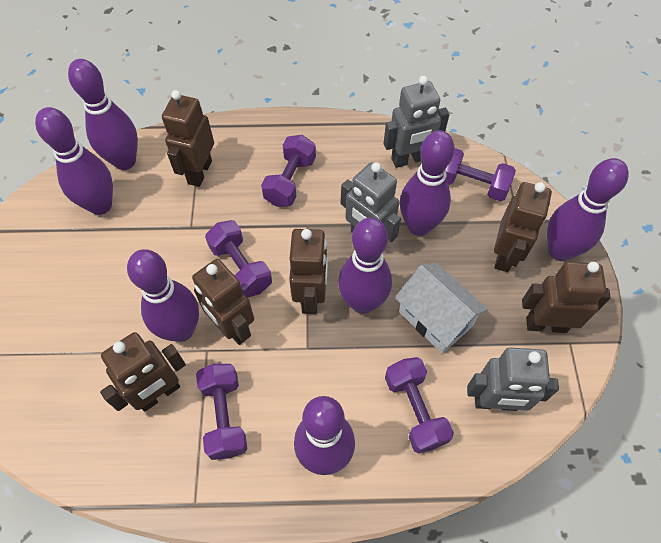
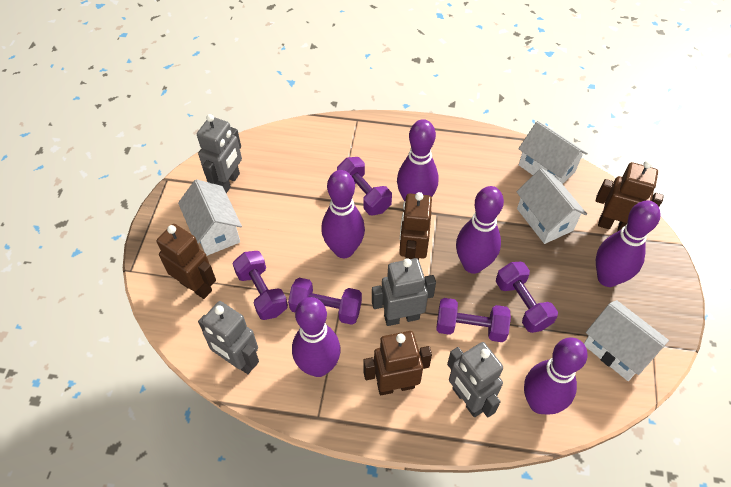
brown robot: [100,332,186,412] [162,90,214,187] [192,259,254,345] [289,229,328,314] [494,182,552,272] [522,262,611,333] = 6 -> [157,224,216,299] [363,331,432,395] [399,192,432,260] [596,160,664,232] = 4
grey robot: [341,162,401,242] [384,76,450,168] [467,348,559,411] = 3 -> [197,114,242,193] [198,301,259,374] [372,258,436,326] [447,342,503,417] = 4
purple bowling pin: [35,107,113,215] [68,59,138,170] [127,249,199,342] [294,396,355,475] [338,218,392,314] [400,130,455,236] [547,158,629,261] = 7 -> [292,297,341,377] [321,170,365,258] [397,119,438,201] [456,186,504,274] [524,338,588,415] [596,200,661,287] = 6
white house: [395,263,488,354] = 1 -> [178,179,242,256] [517,168,587,244] [518,121,588,184] [584,300,669,381] = 4

